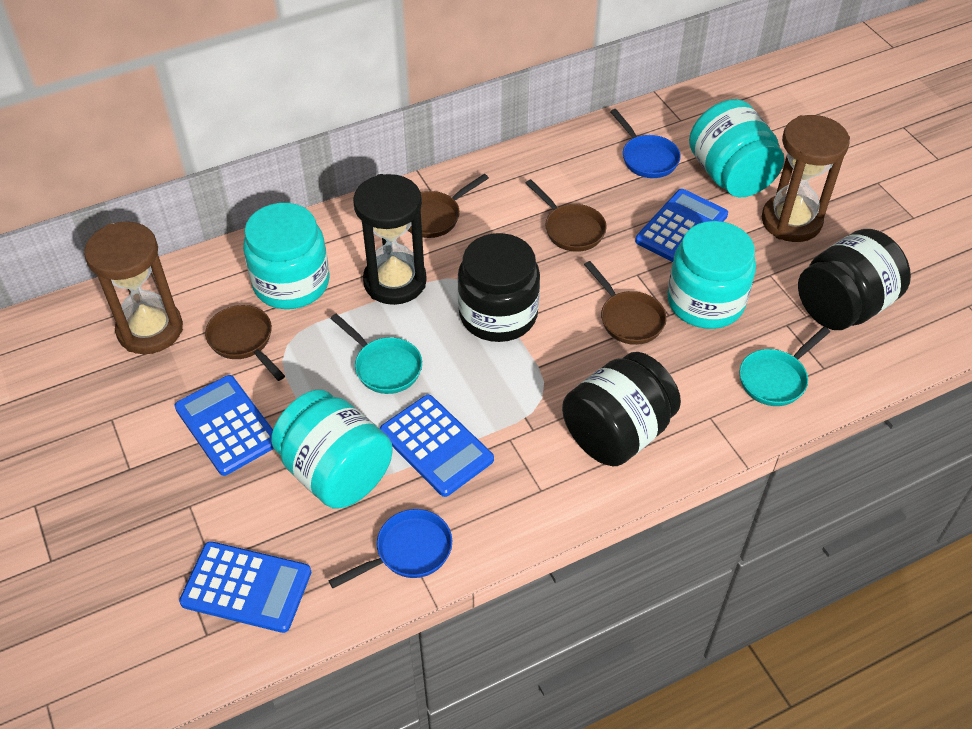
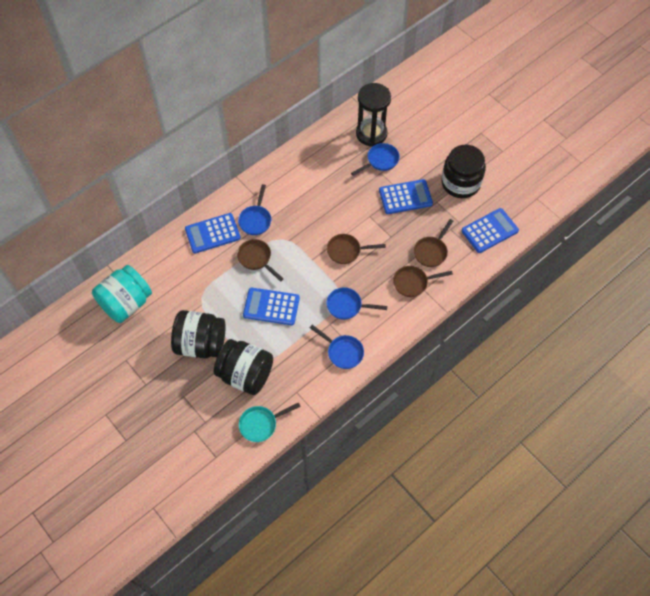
blue pan: [328,509,452,588] [610,109,681,178] = 2 -> [238,184,271,235] [310,325,364,369] [326,287,387,320] [351,143,400,176] = 4
brown hourglass: [84,222,183,354] [762,115,850,242] = 2 -> none = 0
turquoise jar: [243,203,329,309] [271,390,393,509] [667,221,756,329] [689,99,784,197] = 4 -> [92,265,152,323] = 1
turquoise pan: [330,314,422,394] [739,327,830,406] = 2 -> [239,402,301,442] = 1

